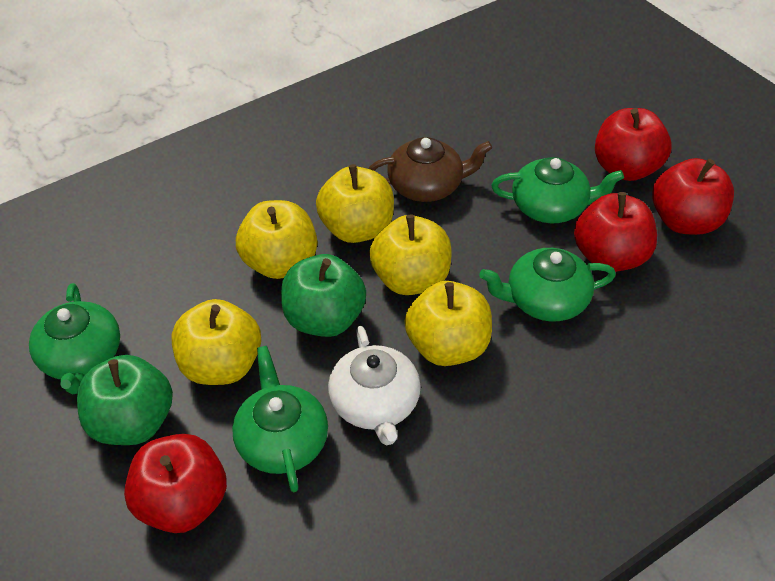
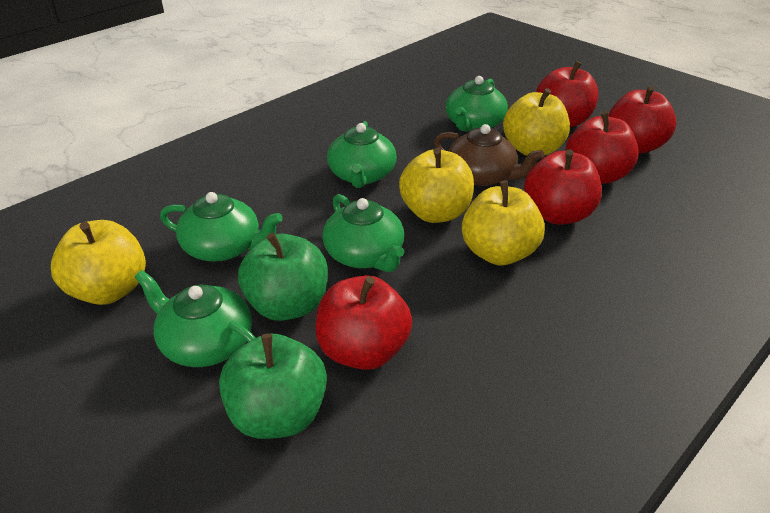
green teapot: [29,283,120,394] [232,346,328,492] [479,248,616,322] [491,157,624,223] = 4 -> [135,270,256,367] [160,192,283,262] [322,194,404,272] [327,121,397,188] [446,76,508,131] = 5
red apple: [124,434,227,533] [574,192,657,272] [595,108,671,181] [652,158,734,235] = 4 -> [316,275,412,370] [524,149,602,225] [536,61,598,127] [566,111,639,184] [608,86,676,154] = 5
white teapot: [328,326,421,445] = 1 -> none = 0
yellow apple: [171,299,261,385] [236,200,317,279] [316,164,394,243] [369,215,452,295] [405,281,492,366] = 5 -> [51,220,146,305] [399,148,474,223] [462,181,545,266] [503,88,570,156] = 4

